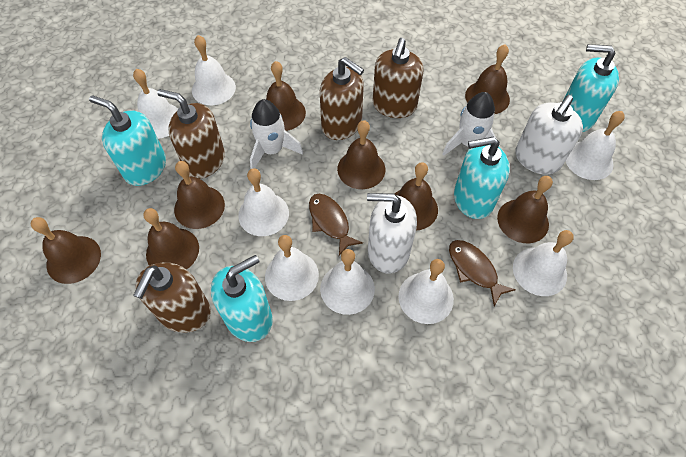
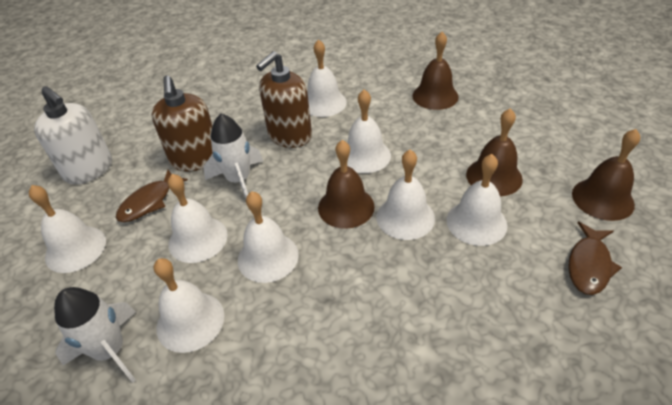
brown bell: [31,217,101,284] [143,208,199,269] [174,161,225,229] [266,61,306,131] [337,120,385,189] [395,162,438,230] [465,44,510,114] [497,176,553,243] = 8 -> [318,140,375,229] [412,32,459,110] [466,108,523,196] [572,129,640,221] = 4
brown soap dispenser: [133,262,211,333] [157,89,225,179] [320,57,364,140] [373,38,424,118] = 4 -> [151,75,213,171] [256,51,312,148] = 2
turquoise soap dispenser: [89,95,166,186] [211,255,273,342] [454,137,510,219] [562,44,619,132] = 4 -> none = 0
white soap dispenser: [367,193,417,274] [515,95,583,174] = 2 -> [34,86,112,184] = 1

